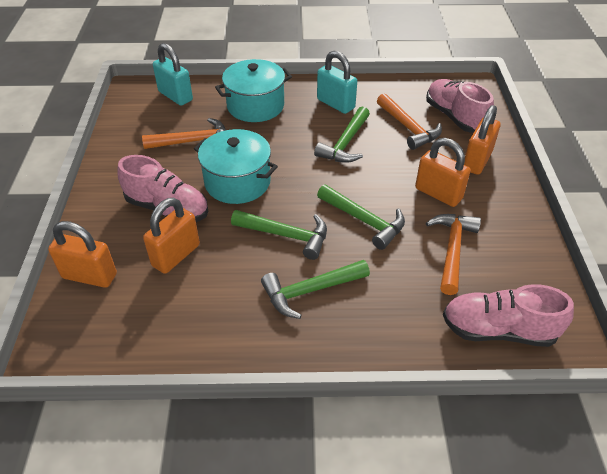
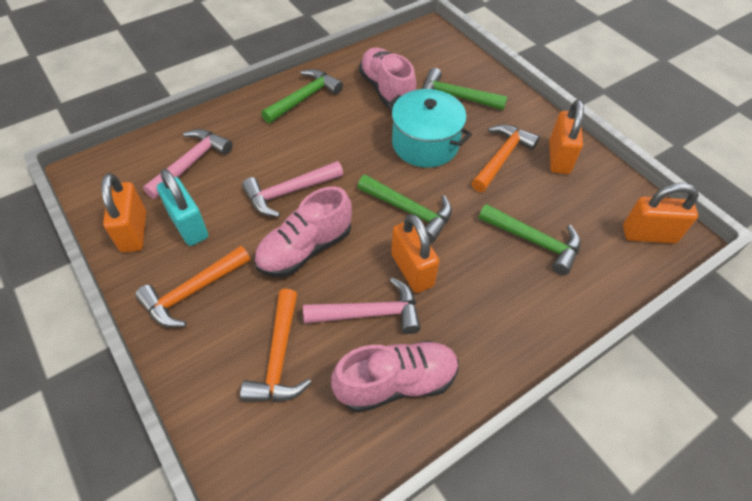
pink hammer: none = 0 -> [143,129,233,199] [242,161,343,217] [303,277,421,334] = 3
turquoise padlock: [153,43,193,106] [317,50,357,114] = 2 -> [157,169,208,246] = 1
turquoise pot: [194,129,278,204] [215,59,292,122] = 2 -> [387,89,472,167] = 1

